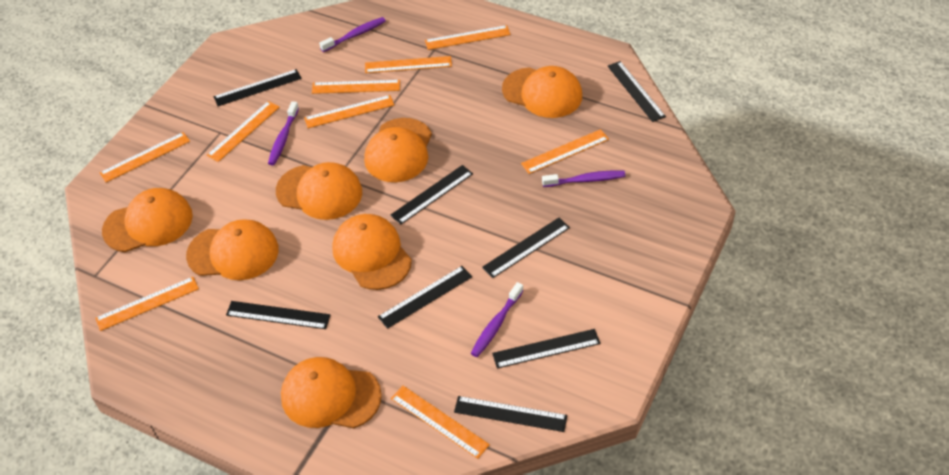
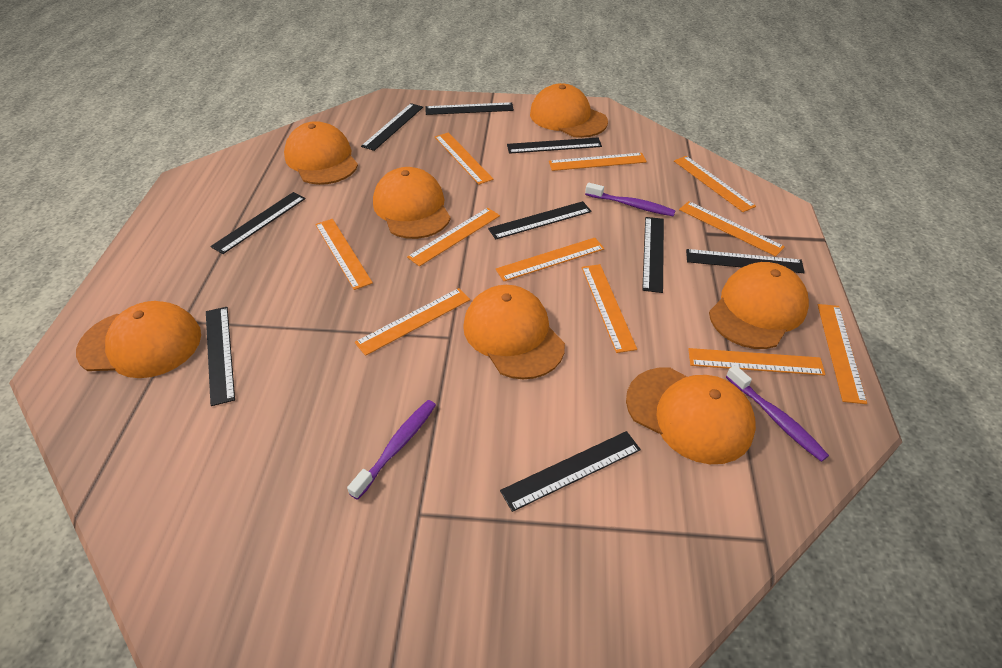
black ruler: [214,69,301,106] [226,301,330,329] [378,266,472,329] [390,165,473,225] [454,396,567,432] [482,218,570,278] [492,329,600,368] [608,61,666,122] = 8 -> [206,307,235,406] [210,192,306,254] [361,103,423,151] [425,102,514,115] [488,201,592,240] [500,431,641,512] [507,138,602,154] [642,217,664,293] [686,249,805,273] = 9
orange ruler: [95,277,199,331] [99,132,190,182] [207,101,279,162] [304,95,394,128] [312,80,400,94] [365,56,452,73] [391,386,490,459] [425,25,511,50] [521,129,609,174] = 9 -> [315,219,373,290] [355,288,470,356] [407,208,500,266] [435,132,494,185] [496,238,605,281] [549,153,647,171] [582,264,637,353] [674,156,756,212] [679,201,785,257] [688,348,825,376] [818,304,867,404] = 11
purple toothbrush: [268,101,299,165] [319,17,386,52] [471,282,524,357] [542,171,626,187] = 4 -> [347,400,436,500] [585,183,676,216] [726,365,829,462] = 3

